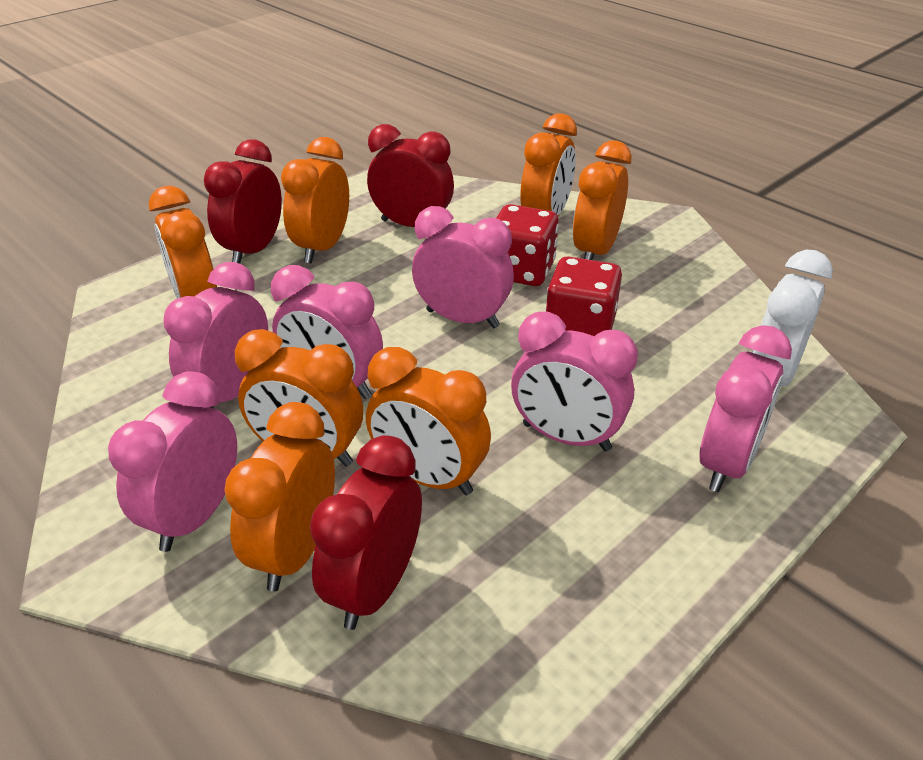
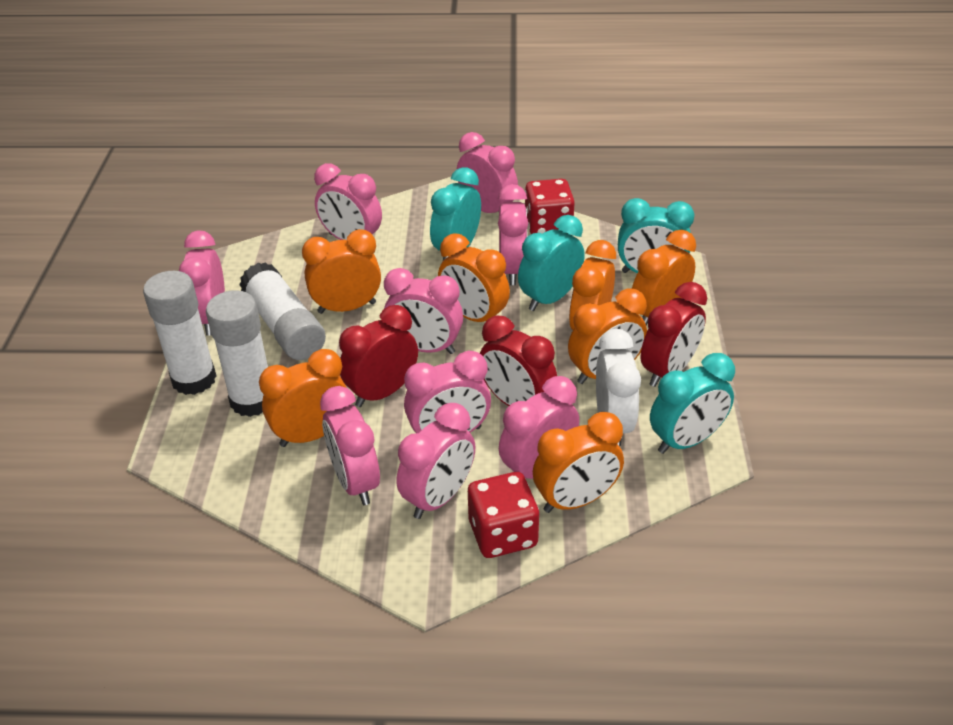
pink clock: [108,371,237,552] [163,262,268,408] [271,265,383,399] [412,206,514,328] [511,312,638,451] [699,325,792,492] = 6 -> [179,230,225,336] [314,163,382,240] [320,386,380,505] [384,268,463,354] [397,403,475,519] [404,351,491,433] [457,132,518,213] [498,184,528,285] [499,376,579,479] = 9
turquoise clock: none = 0 -> [430,167,481,260] [518,215,585,311] [618,198,694,273] [650,353,735,454] = 4
white glue stick: none = 0 -> [143,271,217,395] [206,290,268,417] [239,262,326,360] = 3

